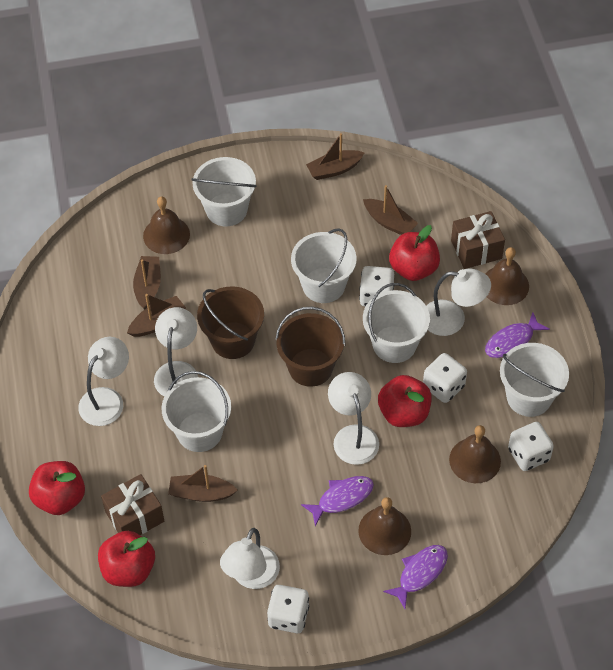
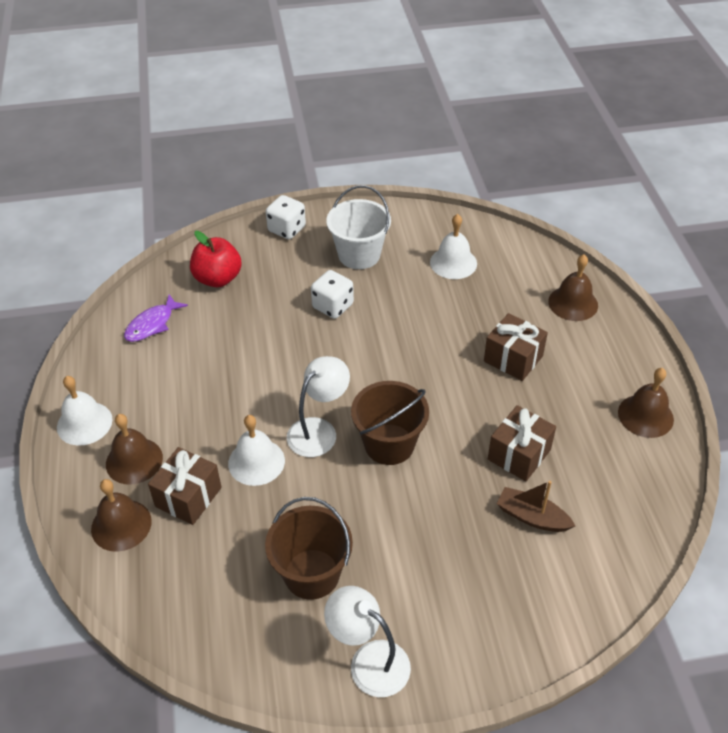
brown boat: [127,294,186,337] [133,256,161,309] [168,465,238,502] [306,133,365,180] [363,185,418,235] = 5 -> [496,481,575,532] = 1
brown gift: [101,474,164,535] [451,211,505,269] = 2 -> [148,447,222,525] [484,313,548,381] [488,405,556,481] = 3
purple fish: [301,476,374,526] [383,545,448,609] [485,313,550,358] = 3 -> [124,294,188,342] = 1
red apple: [29,461,85,515] [98,531,155,587] [378,375,432,427] [389,225,440,281] = 4 -> [190,231,242,287] = 1
white bell: none = 0 -> [57,376,112,446] [228,415,285,486] [430,214,477,279] = 3
white bucket: [162,371,231,452] [192,157,257,226] [291,228,357,303] [363,283,430,363] [500,343,569,417] = 5 -> [326,185,391,269] = 1
white dice: [267,585,309,633] [359,266,394,307] [423,353,467,403] [508,422,554,471] = 4 -> [266,195,306,239] [311,270,354,319] = 2
white lamp: [78,337,129,426] [154,307,198,397] [220,528,280,589] [328,372,379,465] [426,268,491,336] = 5 -> [287,356,350,457] [324,586,411,697] = 2

